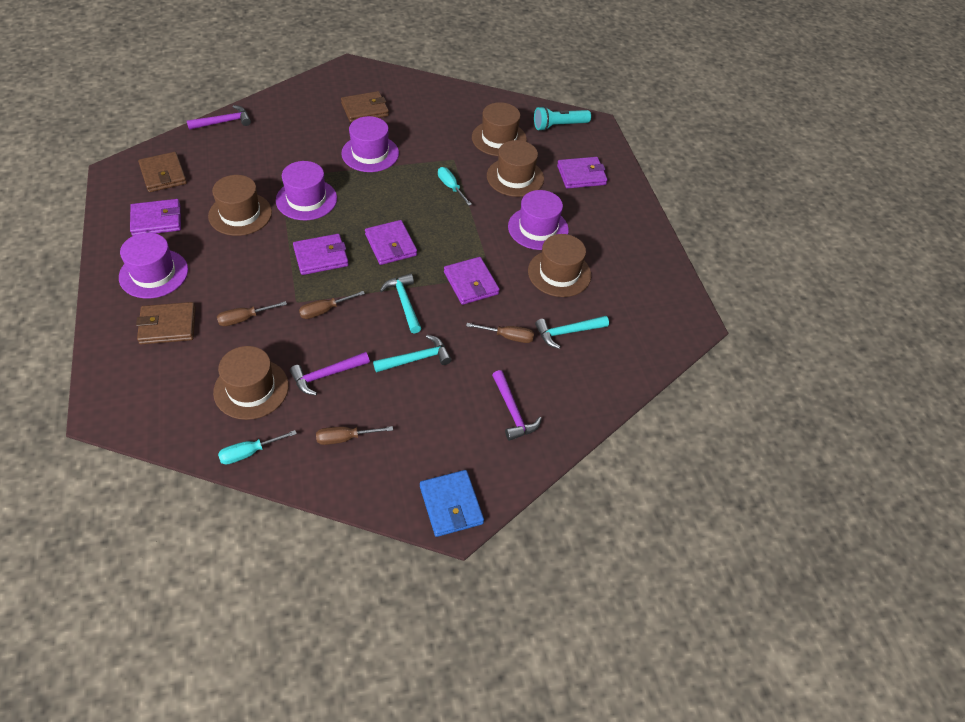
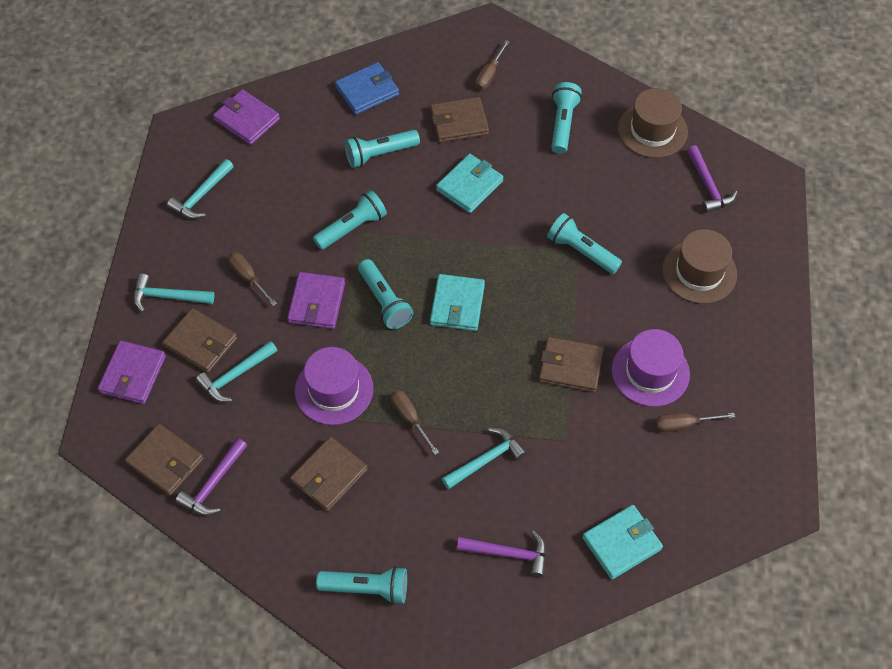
brown hat: [208,175,272,236] [213,346,289,420] [472,102,527,156] [487,140,544,197] [528,234,591,297] = 5 -> [618,88,688,158] [662,229,737,304] = 2
brown wallet: [136,302,196,344] [138,152,187,192] [341,91,389,123] = 3 -> [125,424,204,496] [163,308,237,373] [290,437,368,511] [430,97,489,143] [539,337,604,393] = 5
purple hat: [119,233,188,298] [276,161,337,220] [341,116,399,172] [508,190,569,250] = 4 -> [295,347,373,425] [612,329,690,407] = 2
purple wallet: [130,199,181,236] [293,234,349,275] [365,220,417,265] [444,257,500,305] [557,157,608,189] = 5 -> [98,340,166,404] [213,89,280,145] [287,272,345,329] = 3
turquoise flashlight: [534,106,591,131] = 1 -> [313,190,387,250] [316,566,407,604] [345,130,420,168] [358,259,414,329] [547,213,622,274] [551,82,582,154] = 6
turquoise hammer: [373,335,452,373] [380,274,421,334] [535,316,609,349] = 3 -> [133,274,214,312] [167,159,234,219] [196,341,278,402] [442,428,526,490] = 4
turquoise screwdriver: [218,430,297,465] [438,167,472,206] = 2 -> none = 0
turquoise wallet: none = 0 -> [430,274,485,331] [436,154,503,213] [582,505,663,579] = 3

